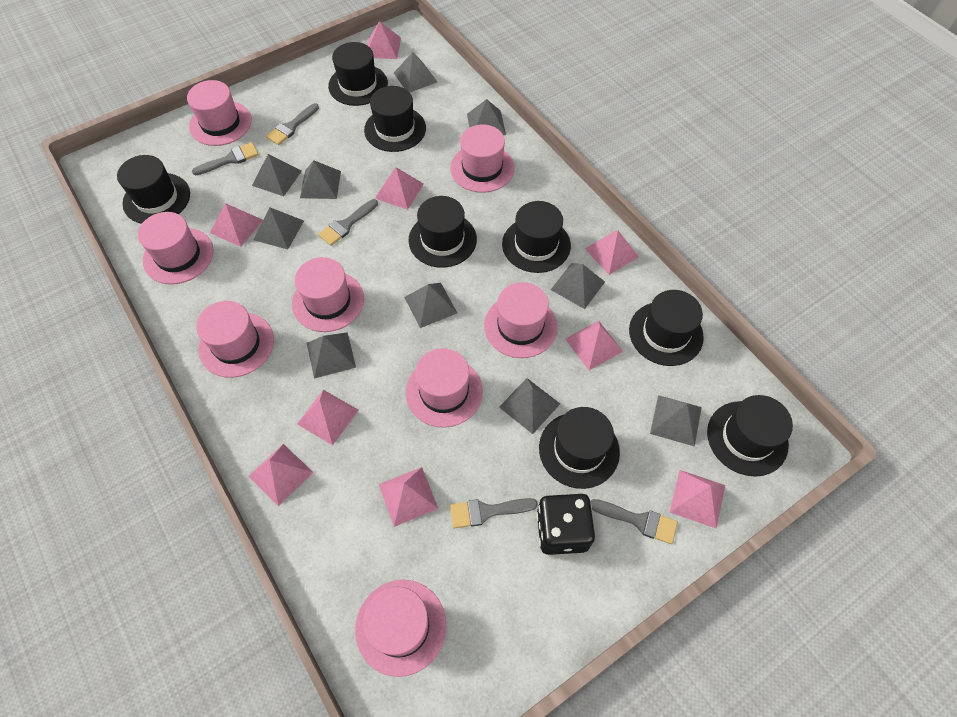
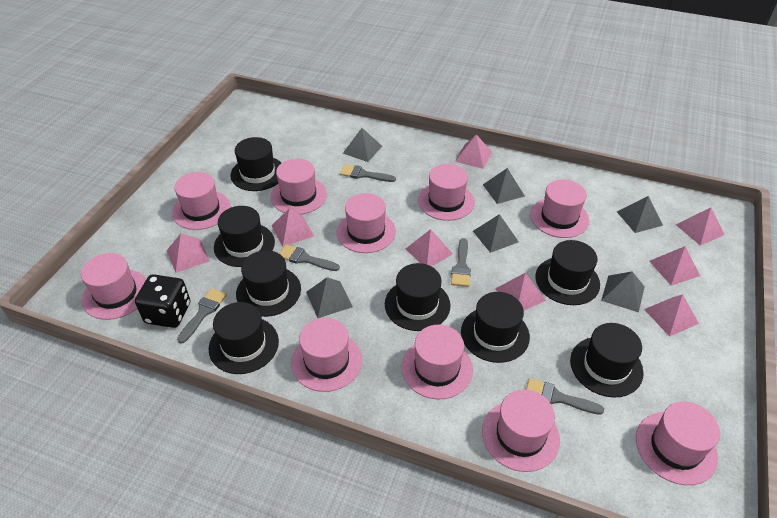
grey pyramid: [252,154,302,196] [253,207,304,250] [300,160,341,199] [307,332,356,379] [394,52,437,93] [404,283,457,328] [467,99,506,135] [499,378,560,434] [551,263,605,309] [650,395,702,447] = 10 -> [306,277,353,318] [343,128,382,162] [473,214,519,253] [483,168,525,204] [601,271,645,313] [617,196,663,233] = 6
pink hat: [138,212,214,284] [187,80,252,146] [196,301,274,378] [292,257,364,332] [355,580,446,677] [406,348,483,428] [450,125,514,193] [484,282,557,358] = 8 -> [81,253,146,320] [172,172,231,230] [271,159,327,215] [291,318,362,392] [337,193,396,253] [401,325,473,400] [418,164,475,221] [482,389,560,472] [530,180,589,238] [636,402,720,485] = 10
pink pyramid: [210,203,263,247] [248,444,314,506] [297,390,358,445] [368,21,401,59] [375,167,424,210] [379,467,438,527] [565,321,623,370] [585,230,639,275] [670,470,725,529] = 9 -> [167,233,210,273] [272,208,314,247] [406,229,453,267] [455,135,492,169] [495,273,546,310] [644,294,699,337] [649,246,700,285] [676,207,725,246] = 8

